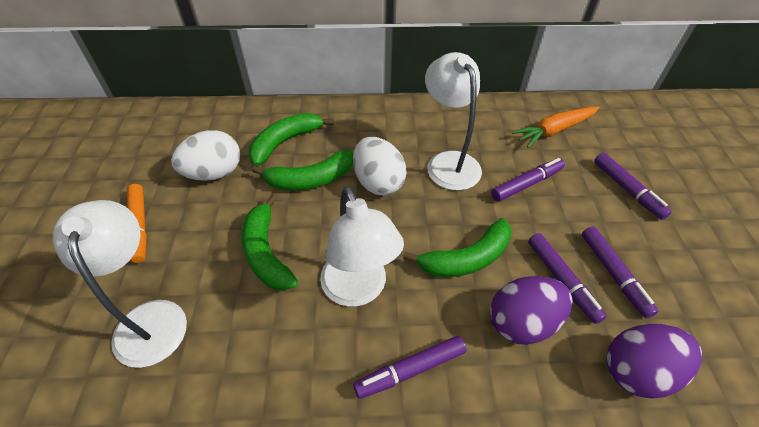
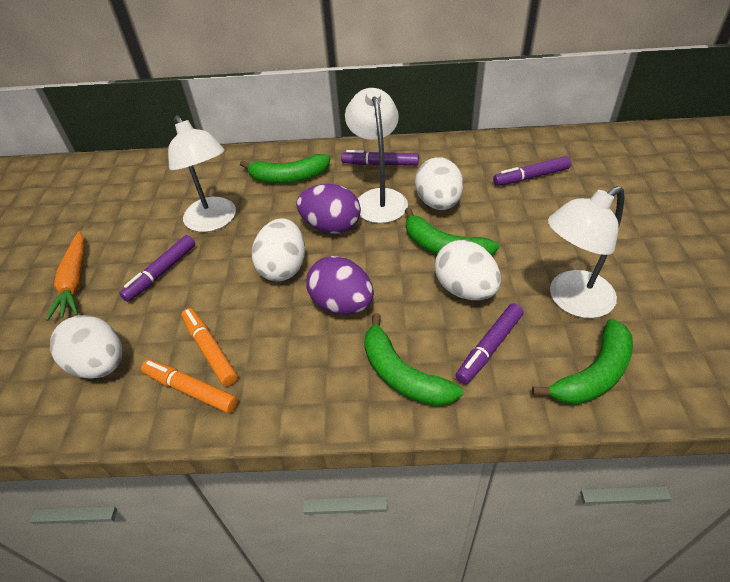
orange marker: [127,184,147,263] = 1 -> [141,360,238,413] [181,308,238,386] = 2
purple marker: [353,336,467,399] [491,158,565,202] [528,233,607,324] [582,227,658,318] [594,152,672,220] = 5 -> [119,235,195,302] [341,150,419,166] [456,303,523,384] [493,156,571,186] = 4
white egg: [171,130,240,181] [353,137,406,195] = 2 -> [50,315,122,379] [252,218,305,282] [415,157,463,210] [435,240,501,300] = 4

